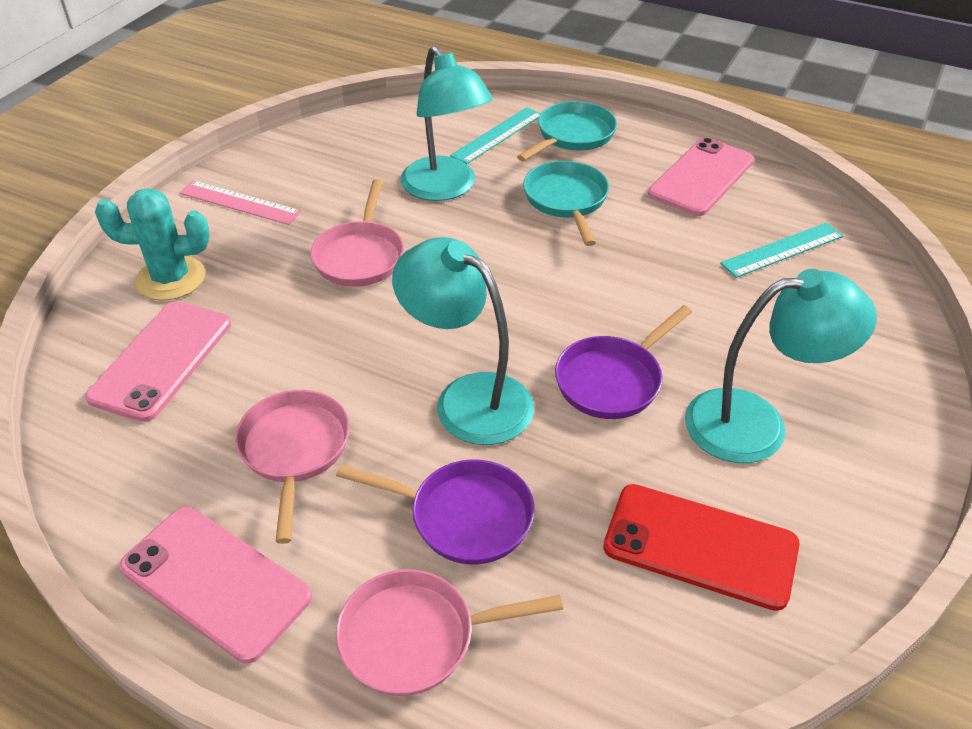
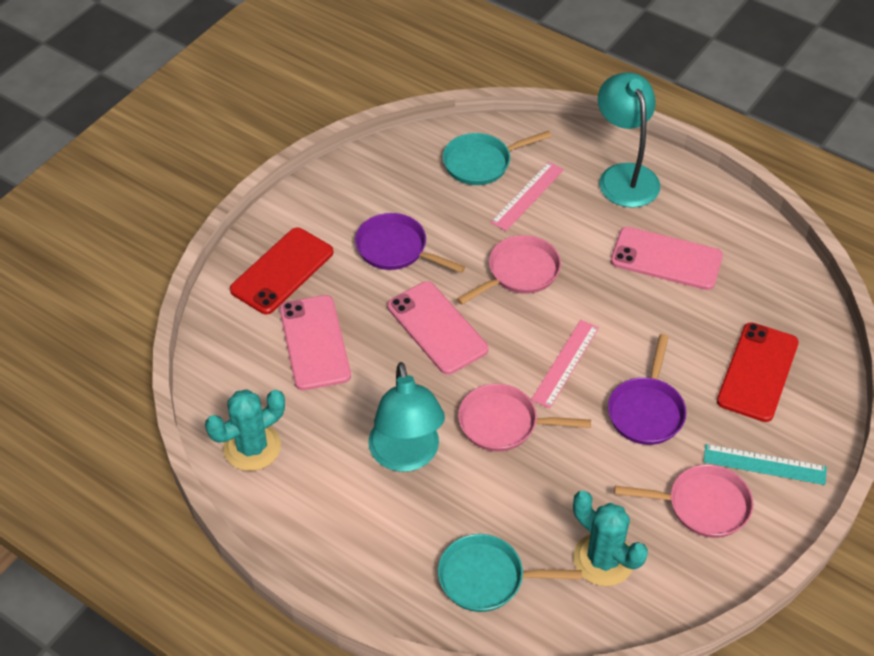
pink ruler: [179,180,301,225] = 1 -> [490,162,564,231] [531,320,599,409] = 2
red phone: [603,484,800,611] = 1 -> [230,228,333,314] [717,322,799,422] = 2
turquoise cactus: [95,188,210,301] = 1 -> [205,389,285,471] [573,491,648,586] = 2
turquoise lamp: [392,237,534,445] [401,46,493,201] [685,269,877,463] = 3 -> [368,362,445,472] [598,72,660,208] = 2
turquoise ruler: [450,107,541,164] [720,223,843,278] = 2 -> [703,444,827,485] = 1

